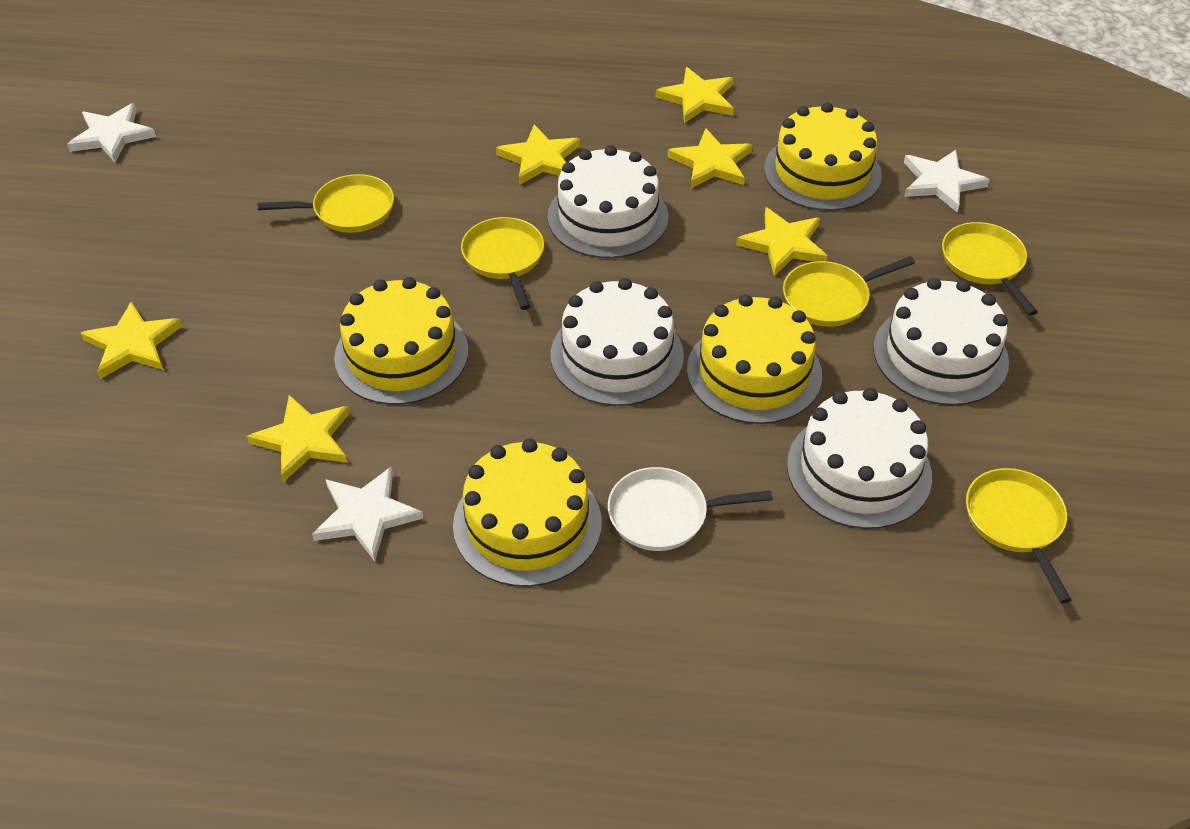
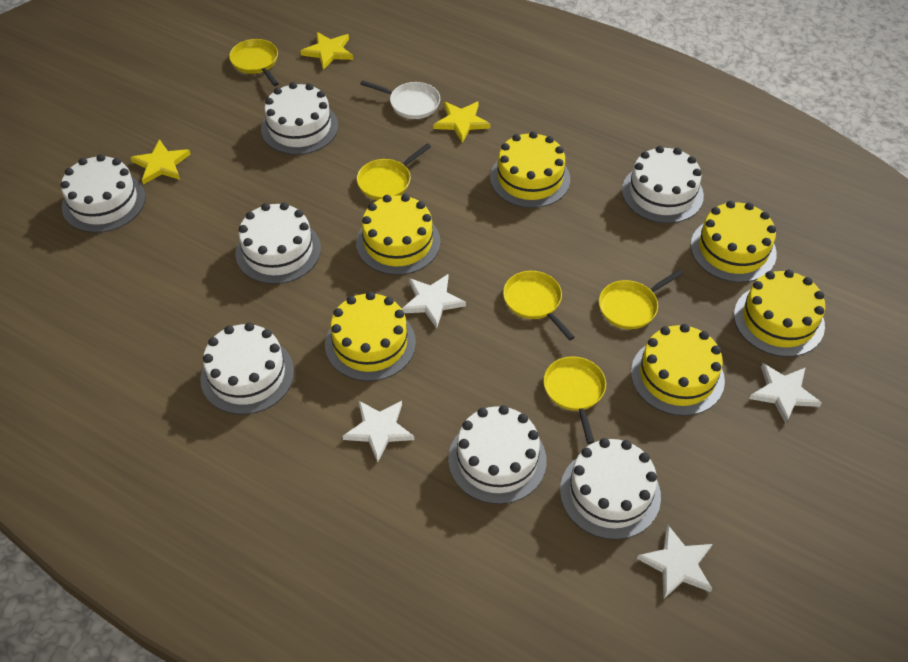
white cake: [548,145,668,259] [551,278,684,406] [787,388,932,529] [873,278,1009,406] = 4 -> [61,154,146,233] [200,322,294,415] [235,202,321,284] [261,82,338,155] [448,405,547,504] [560,438,661,540] [622,146,704,223] = 7
white star: [67,103,156,162] [312,466,423,561] [904,150,990,212] = 3 -> [342,401,414,463] [402,274,466,328] [637,525,712,599] [749,363,822,424] = 4
yellow cake: [334,277,469,405] [453,439,602,587] [687,294,822,424] [764,102,882,211] = 4 -> [325,292,416,381] [356,194,440,275] [490,131,570,208] [631,324,725,416] [691,201,777,282] [734,269,825,357] = 6
yellow star: [81,302,182,379] [247,395,350,482] [496,124,580,185] [655,67,734,123] [667,128,752,188] [736,207,828,276] = 6 -> [130,139,191,185] [300,32,353,70] [433,101,490,143] = 3

